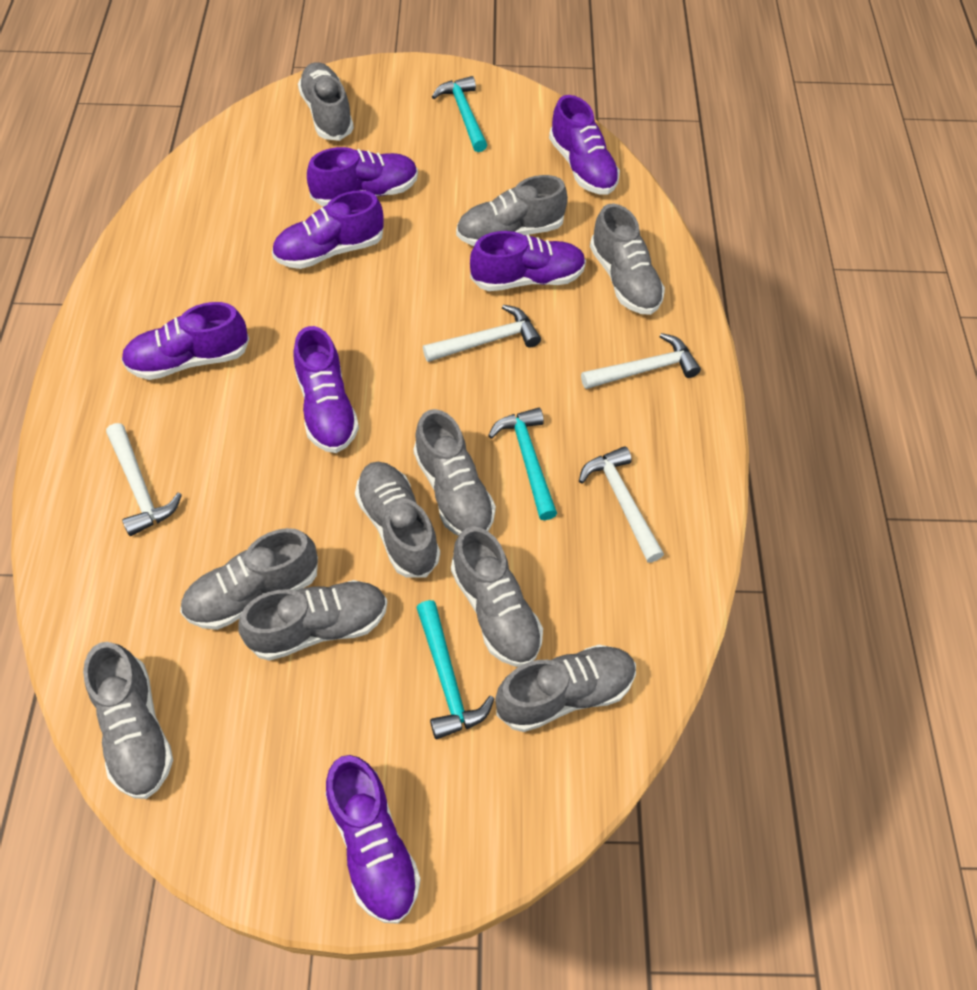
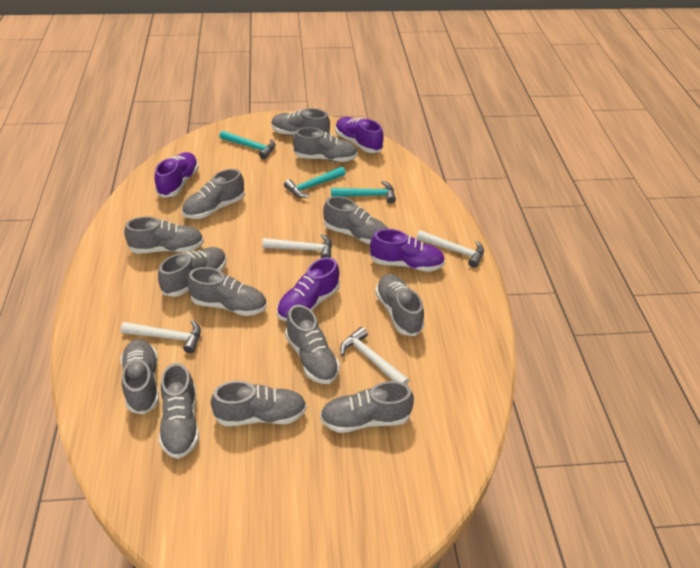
grey shoe: [83,642,173,799] [180,528,318,630] [239,580,387,661] [298,62,354,141] [355,462,440,578] [414,409,496,536] [451,526,543,667] [456,175,568,246] [495,645,636,732] [590,203,665,315] = 10 -> [121,339,159,414] [124,217,204,254] [158,247,227,297] [159,363,199,459] [182,169,245,219] [187,267,267,316] [211,381,307,426] [271,108,330,136] [285,305,340,384] [293,127,358,162] [320,381,414,433] [323,196,388,244] [375,274,424,336] = 13
purple shoe: [121,302,249,380] [272,190,384,269] [293,326,359,453] [307,147,418,206] [325,755,421,924] [470,231,586,291] [549,95,620,195] = 7 -> [154,152,199,198] [277,257,340,321] [335,117,384,153] [370,229,445,272] = 4

